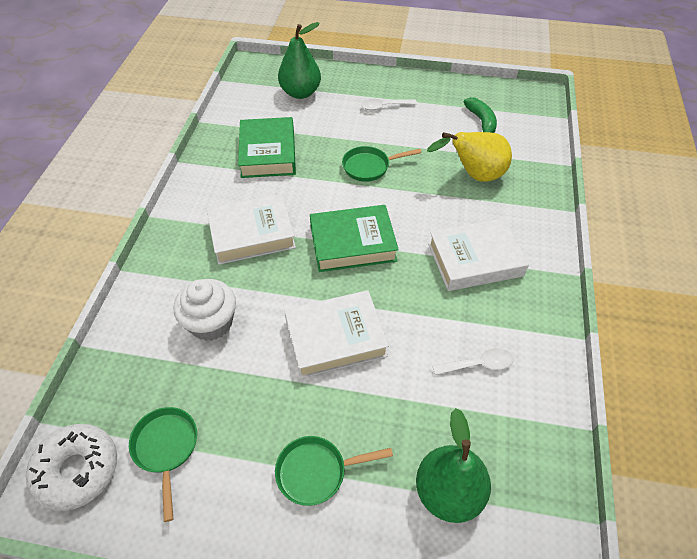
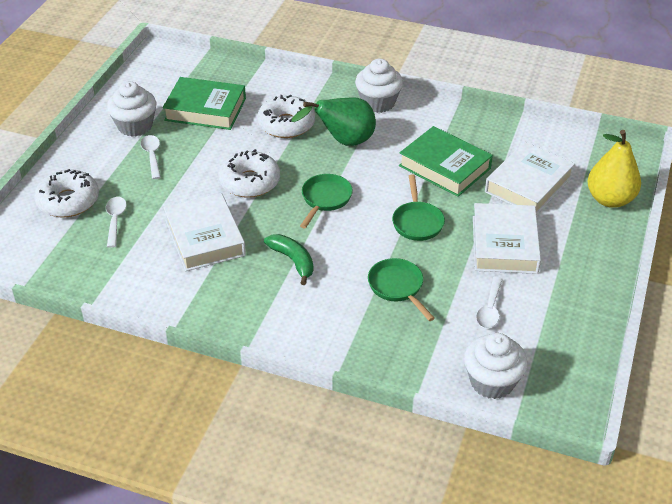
green pear: [278,22,321,99] [416,408,491,523] = 2 -> [291,97,376,146] = 1
white cupcake: [173,279,236,341] = 1 -> [107,81,156,136] [355,59,403,113] [464,333,527,399] = 3
white donut: [26,424,117,511] = 1 -> [34,169,99,217] [218,149,280,198] [257,95,315,138] = 3
white spoon: [361,99,417,110] [433,348,514,375] = 2 -> [106,197,127,248] [141,135,161,179] [476,277,503,328] = 3

